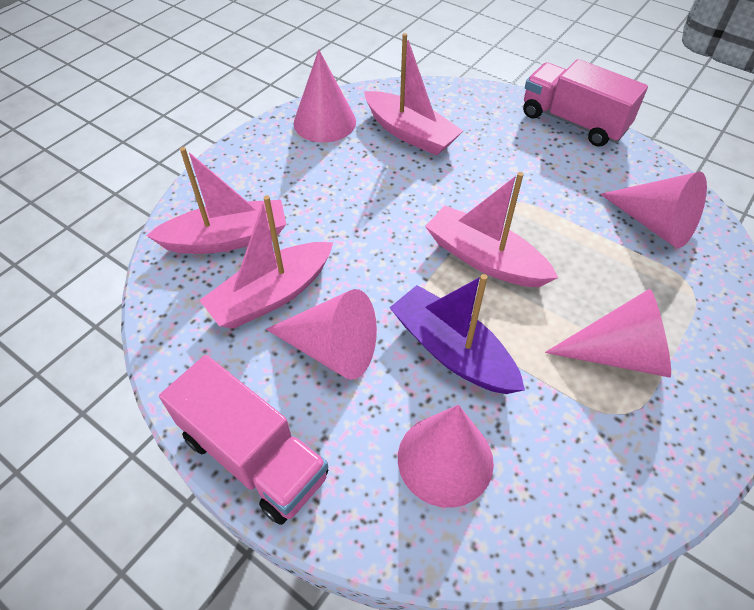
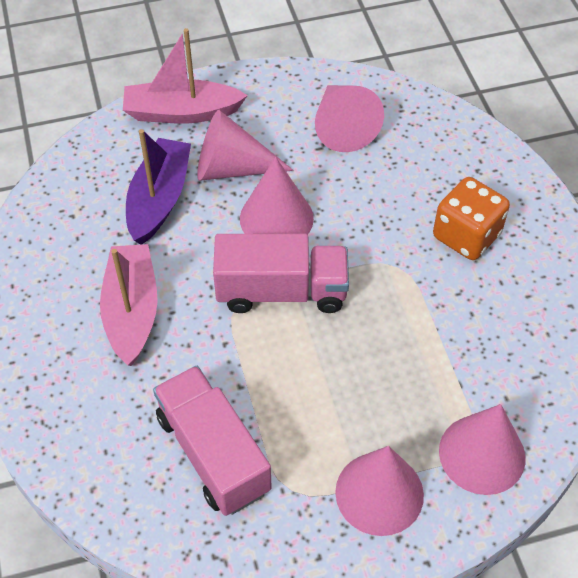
orange dice: none = 0 -> [433,177,510,260] = 1
pink boat: [146,147,286,254] [200,195,333,329] [364,33,463,156] [425,172,558,287] = 4 -> [100,244,158,366] [123,28,248,124] = 2

